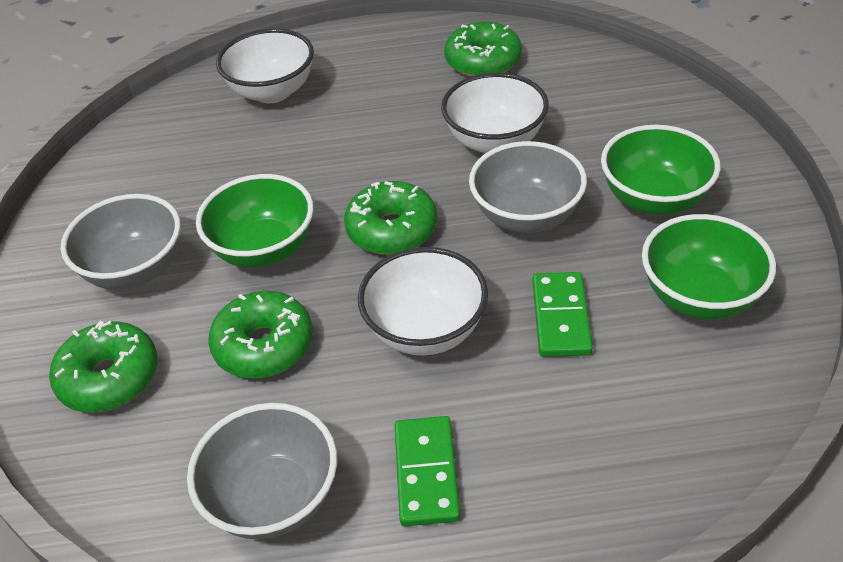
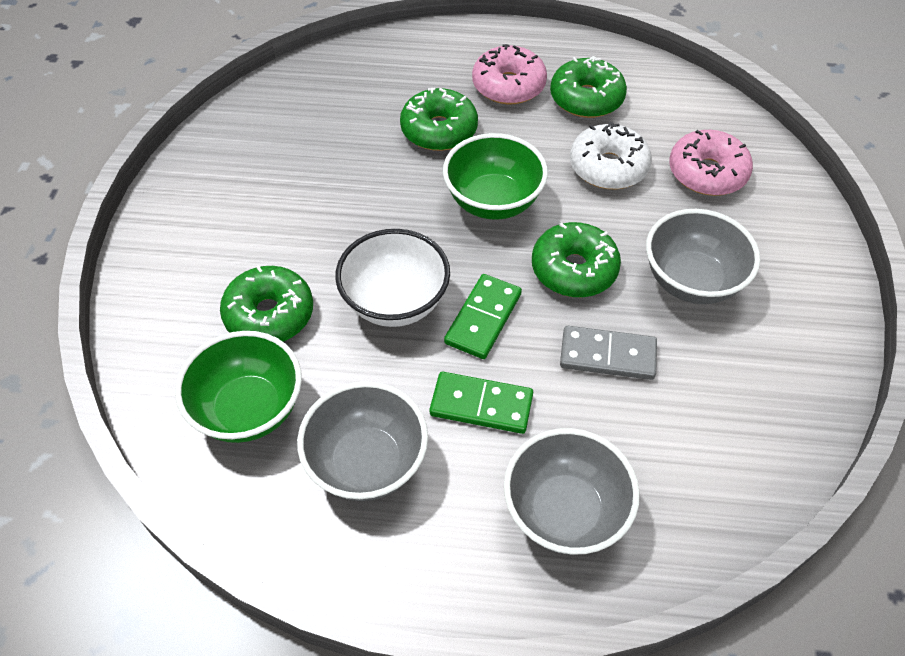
green bowl: [196,174,314,268] [601,125,721,215] [642,214,776,320] = 3 -> [175,331,302,443] [443,133,548,220] = 2
grey domino: none = 0 -> [560,326,657,380] = 1
pink donut: none = 0 -> [472,44,547,104] [669,130,753,196] = 2
white bowl: [216,29,314,103] [358,247,488,356] [441,73,549,153] = 3 -> [335,229,450,327] = 1
white donut: none = 0 -> [570,122,652,189] = 1

